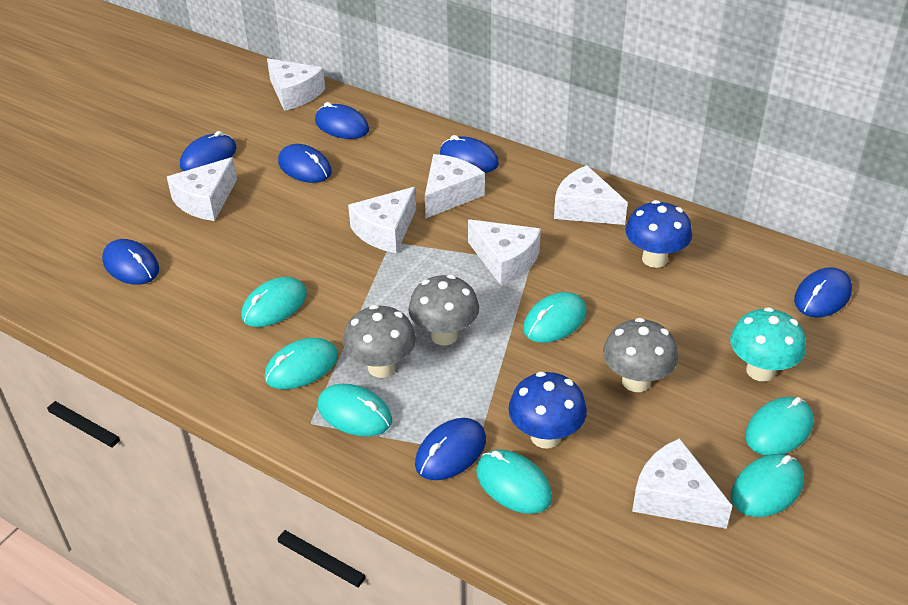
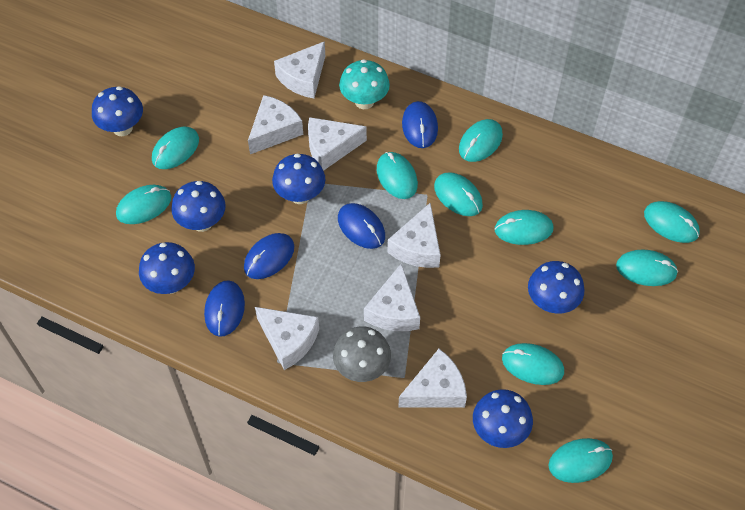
blue mouse: [102,239,159,285] [180,131,237,171] [278,144,332,183] [315,102,369,139] [415,418,486,480] [440,135,499,173] [794,267,852,317] = 7 -> [204,280,245,337] [244,233,294,279] [338,203,385,249] [402,101,438,148] = 4
blue mushroom: [508,372,587,448] [626,200,692,268] = 2 -> [92,86,143,136] [139,242,195,294] [171,181,226,232] [272,153,325,204] [473,389,533,448] [528,261,584,314] = 6
grey mushroom: [343,305,416,378] [408,275,479,345] [603,318,678,392] = 3 -> [333,326,391,382] = 1
turquoise mouse: [241,277,307,327] [264,338,338,389] [318,384,392,437] [476,450,552,514] [523,292,586,343] [731,454,804,517] [745,397,814,455] = 7 -> [116,185,171,224] [152,126,199,169] [377,152,418,199] [434,172,483,216] [459,119,503,162] [495,210,553,245] [502,343,564,385] [548,438,613,483] [616,249,678,286] [644,201,700,243] = 10

